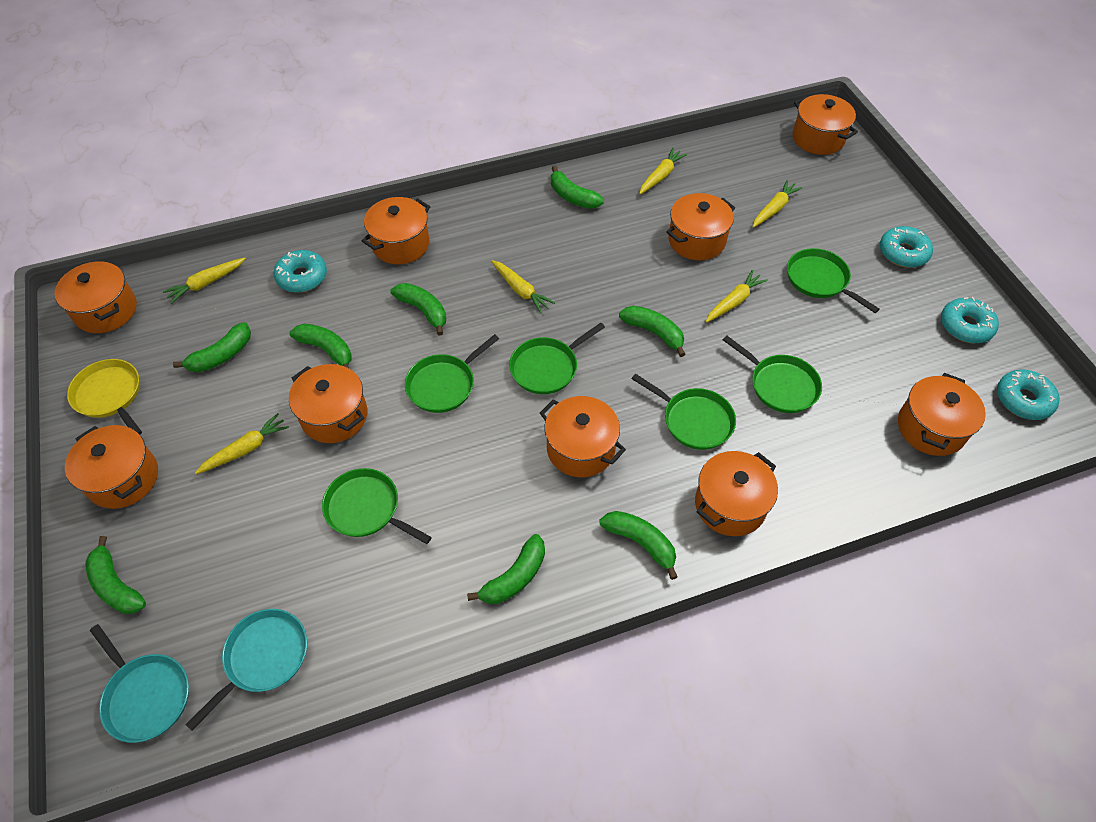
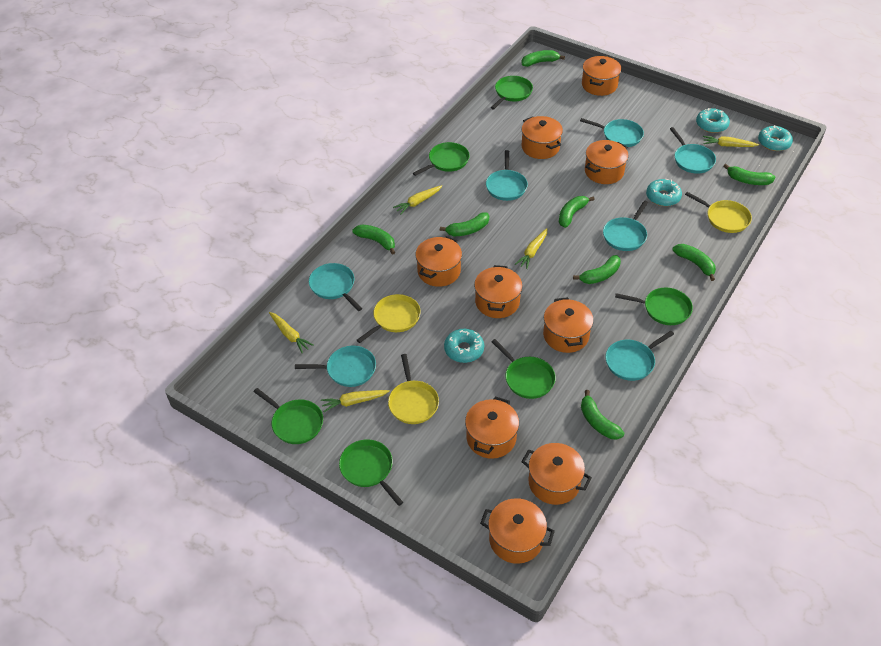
turquoise pan: [90,624,189,743] [186,609,307,731] = 2 -> [295,346,376,387] [309,263,362,311] [486,150,528,201] [580,118,644,147] [603,201,648,251] [605,331,674,381] [670,127,716,174] = 7
yellow carrot: [163,258,246,304] [195,413,289,474] [491,260,555,314] [639,148,688,194] [706,270,768,323] [752,180,803,228] = 6 -> [269,312,314,353] [321,390,390,412] [393,185,442,214] [515,228,547,269] [703,136,759,147] = 5
yellow pan: [67,359,142,435] = 1 -> [357,294,421,343] [388,354,439,424] [685,192,752,233] = 3

